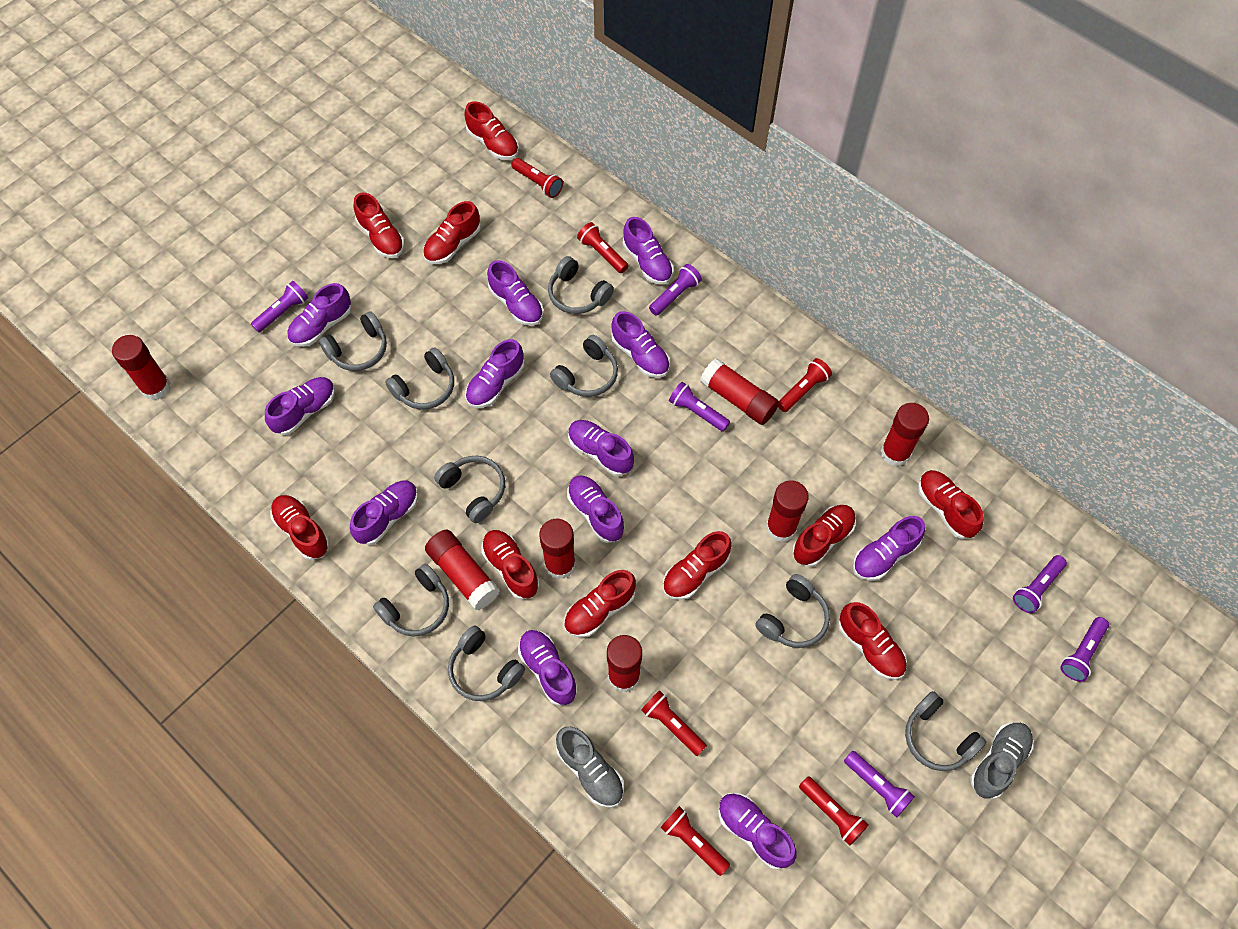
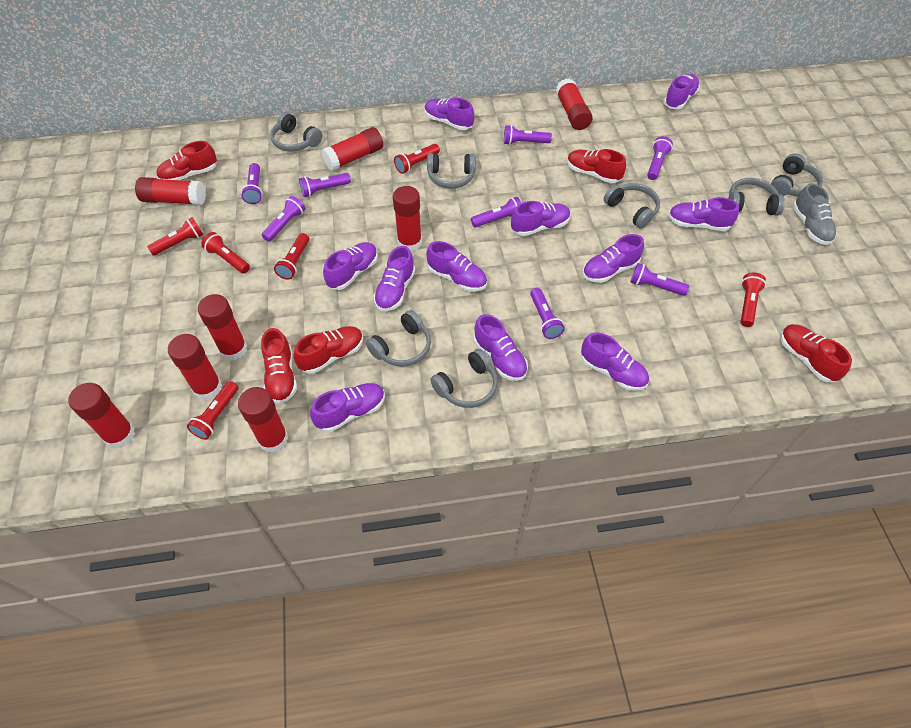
grey headphones: [319,311,387,371] [373,564,449,636] [385,347,454,410] [434,456,505,523] [448,626,525,701] [548,256,614,314] [550,335,618,397] [755,574,830,648] [905,691,986,771] = 9 -> [270,112,322,151] [366,310,431,367] [427,153,476,189] [430,349,498,408] [604,183,660,229] [728,178,785,216] [771,153,823,197] = 7
grey shoe: [556,727,624,808] [970,723,1033,799] = 2 -> [793,183,837,245] = 1
purple flashlight: [251,281,308,333] [649,264,702,316] [669,382,730,432] [844,751,915,818] [1013,555,1067,613] [1060,617,1109,682] = 6 -> [241,163,263,204] [262,196,305,242] [299,173,351,197] [471,197,521,227] [504,125,552,145] [530,288,565,339] [630,263,689,296] [647,136,673,180] = 8
purple shoe: [265,377,335,435] [287,283,352,347] [350,481,418,545] [465,339,525,408] [487,260,544,326] [518,630,578,706] [567,476,624,543] [568,420,634,476] [611,311,670,378] [623,217,673,285] [718,793,797,870] [853,516,925,581] = 12 -> [310,383,385,432] [323,242,378,290] [374,246,415,311] [425,98,474,130] [426,241,487,292] [474,314,528,381] [511,201,571,236] [581,332,649,391] [582,234,644,283] [664,74,700,109] [668,197,739,231] = 11
red glue stick: [112,335,171,400] [425,530,500,610] [539,519,576,579] [607,635,642,692] [700,358,779,425] [766,480,809,542] [881,403,929,466] = 7 -> [68,383,135,448] [135,177,206,205] [168,334,222,400] [198,294,247,361] [238,387,288,453] [322,127,383,171] [393,186,422,251] [556,78,593,130] = 8
red shoe: [270,495,330,560] [354,193,405,258] [423,201,481,264] [464,101,519,160] [481,530,539,600] [564,570,636,638] [663,531,731,600] [792,505,856,567] [838,602,907,680] [918,470,984,539] = 10 -> [156,141,217,180] [261,328,297,404] [293,326,363,374] [567,149,626,183] [780,324,852,382] = 5

